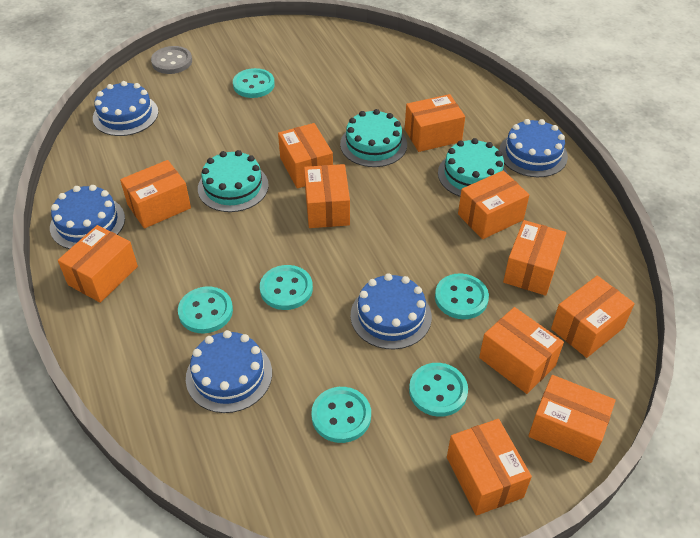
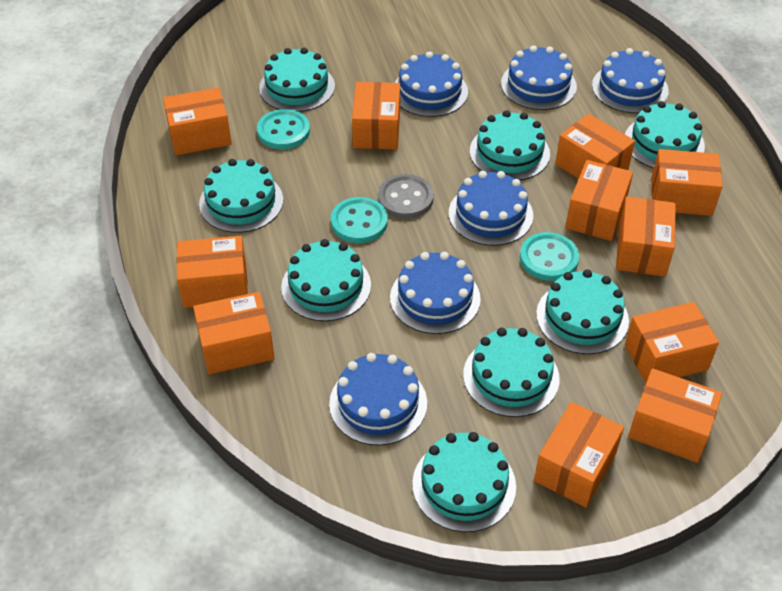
blue cake: [50,185,125,249] [93,81,158,136] [186,330,272,413] [351,273,432,349] [499,119,568,177] = 5 -> [329,353,427,446] [390,252,481,334] [395,51,468,117] [449,171,533,246] [501,45,577,110] [592,48,669,113] = 6
turquoise button: [178,286,233,333] [233,68,275,98] [260,265,313,310] [311,387,371,443] [409,363,468,417] [435,273,489,319] = 6 -> [257,109,310,149] [331,197,388,243] [520,232,579,281] = 3
turquoise cake: [198,150,269,212] [340,109,407,167] [438,138,507,197] = 3 -> [199,159,283,233] [259,48,335,112] [281,239,371,321] [412,432,516,532] [463,328,560,417] [470,110,550,180] [536,269,629,354] [625,101,705,168] = 8

